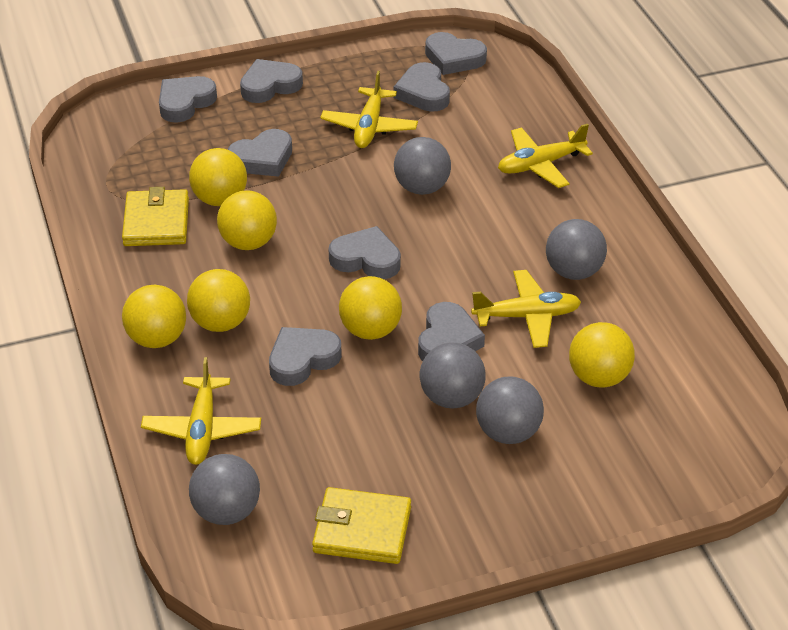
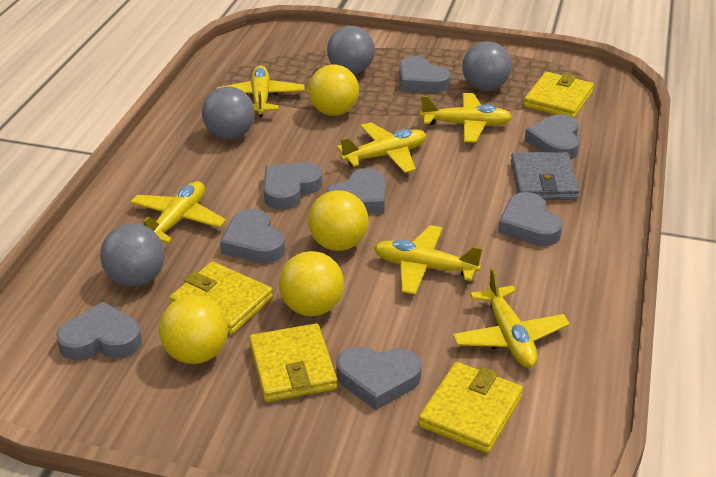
grey ball: [189,454,260,525] [394,137,451,195] [420,342,486,408] [476,377,544,444] [546,219,607,280] = 5 -> [100,223,165,287] [202,87,255,139] [327,26,375,74] [462,41,511,91] = 4
grey wallet: none = 0 -> [511,152,580,200] = 1
yellow ball: [122,285,186,348] [187,269,250,332] [189,148,247,206] [217,190,277,250] [339,276,402,340] [569,322,635,388] = 6 -> [159,295,228,364] [279,251,344,316] [308,65,359,116] [308,190,368,251] = 4
yellow plane: [141,357,261,465] [320,71,418,148] [471,270,581,348] [498,124,593,188] = 4 -> [130,181,226,243] [217,65,305,117] [337,122,426,173] [374,225,482,295] [420,93,512,143] [453,268,570,368] = 6
yellow wallet: [122,187,189,246] [312,487,411,564] = 2 -> [170,262,273,335] [249,323,337,402] [418,362,523,453] [524,72,594,118] = 4

